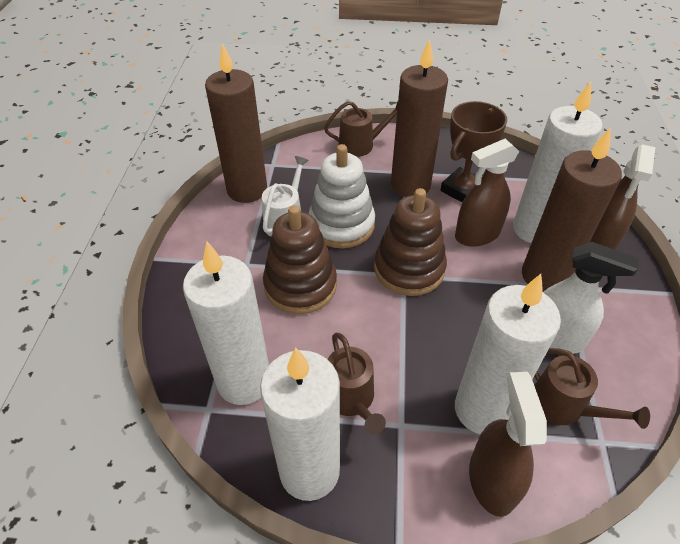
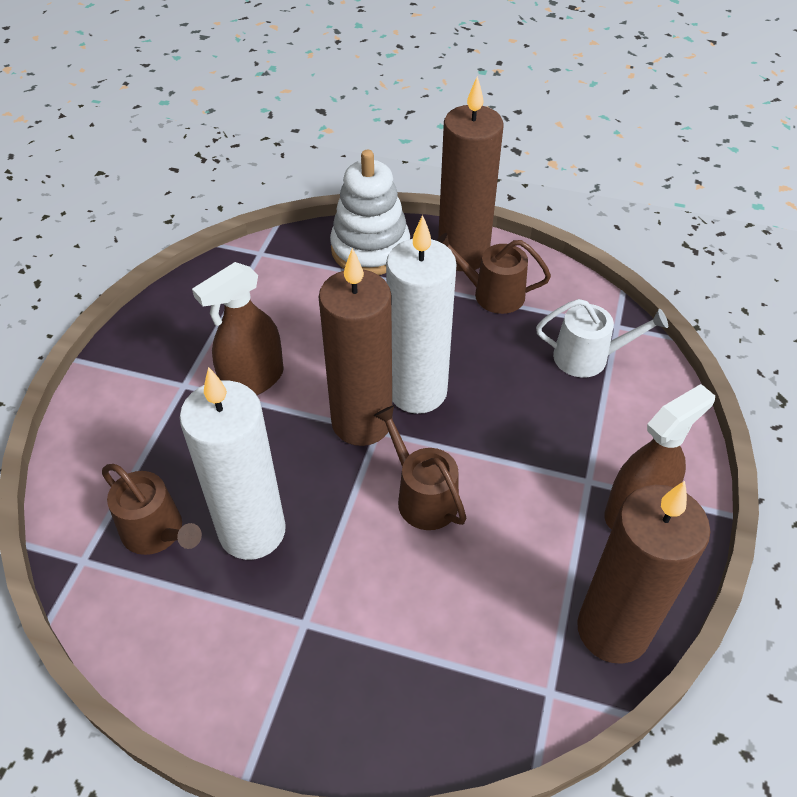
brown spray bottle: [455,139,519,247] [469,372,547,517] [589,144,656,250] = 3 -> [192,262,284,395] [605,384,715,529] = 2
brown stacking toy: [263,205,337,314] [374,188,447,296] = 2 -> none = 0
brown trophy: [440,101,507,202] = 1 -> none = 0
white candle: [183,242,269,405] [260,348,340,501] [455,274,561,434] [513,81,602,243] = 4 -> [180,367,286,560] [386,215,457,414] = 2
white spray bottle: [543,242,639,354] = 1 -> none = 0

